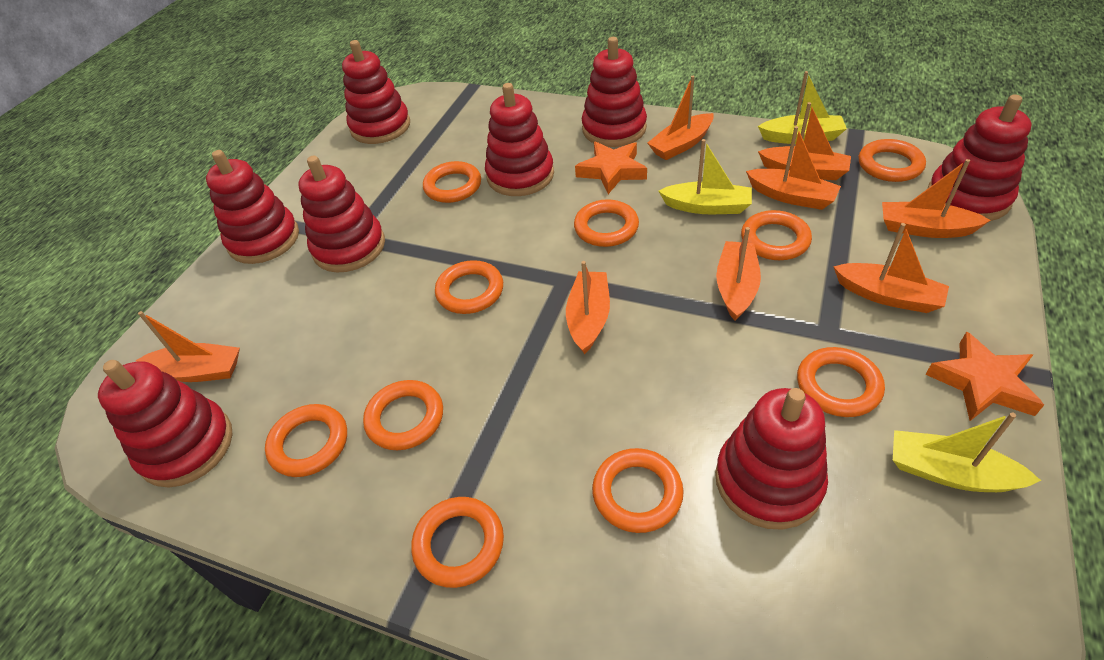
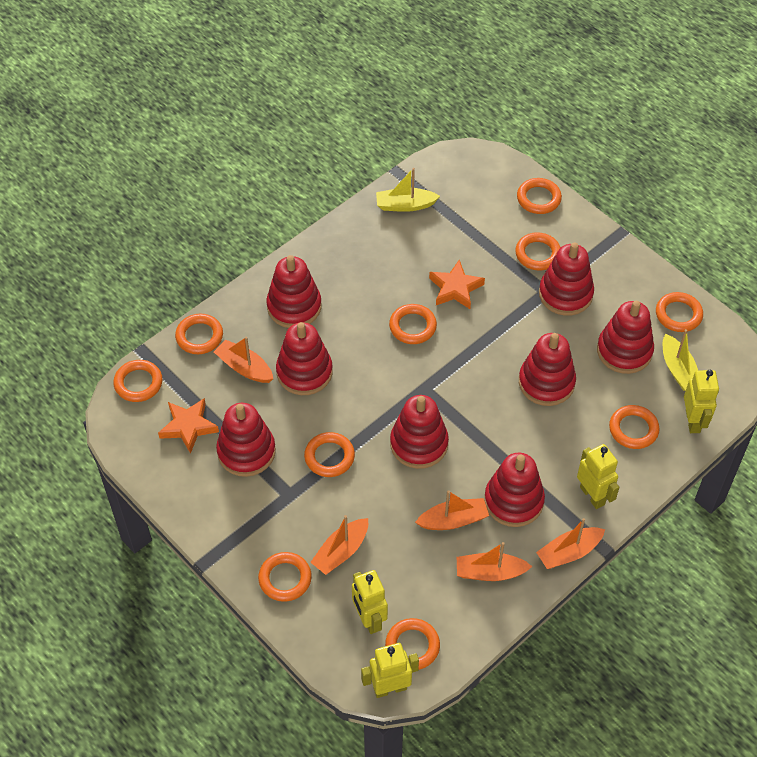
orange boat: [135,311,240,382] [566,261,610,354] [648,76,714,160] [716,227,761,321] [746,126,841,210] [758,102,851,180] [833,223,949,313] [882,159,991,238] = 8 -> [214,337,273,383] [310,515,368,575] [415,490,489,530] [457,542,532,581] [536,518,605,569] = 5
yellow boat: [658,139,752,214] [758,71,847,144] [893,413,1041,492] = 3 -> [376,168,440,212] [663,329,698,391] = 2
yellow robot: none = 0 -> [352,570,388,634] [361,643,419,698] [577,444,619,509] [684,370,719,433] = 4

